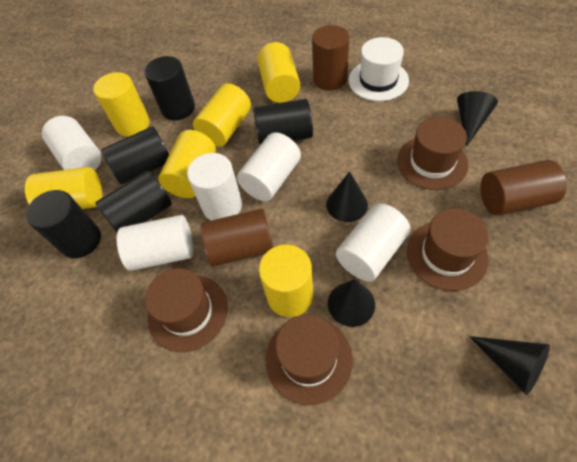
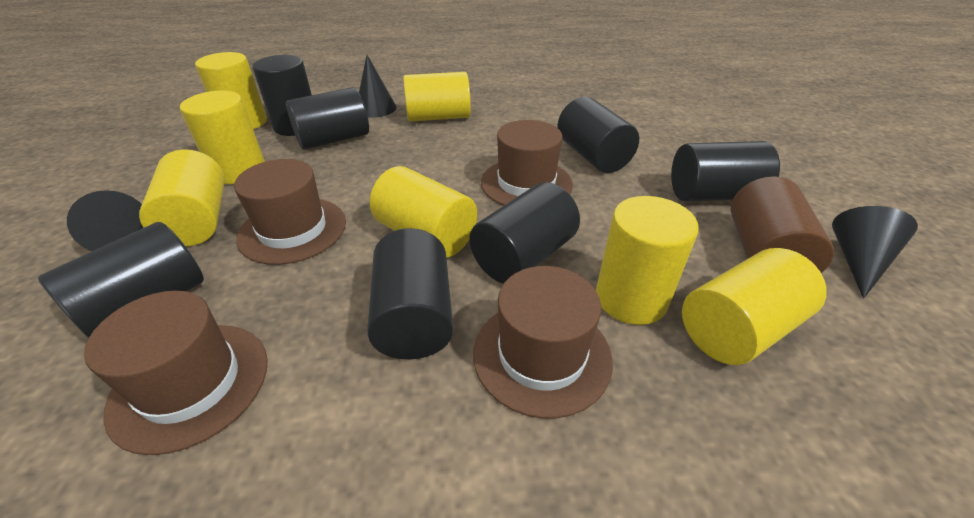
black cone: [326,171,368,222] [328,279,375,327] [457,91,498,147] [469,336,550,395] = 4 -> [67,190,143,251] [359,55,397,118] [832,206,918,299] = 3
black cylinder: [26,190,101,258] [96,171,172,233] [101,126,169,185] [144,56,195,120] [253,99,313,145] = 5 -> [38,222,204,338] [252,55,312,136] [286,87,369,150] [367,228,454,359] [469,182,580,284] [557,97,639,173] [671,141,780,202] = 7
brown cylinder: [201,209,273,266] [312,25,350,90] [480,160,567,216] = 3 -> [730,176,834,273] = 1
white cylinder: [42,116,101,170] [117,215,194,271] [187,153,242,220] [237,132,301,201] [336,204,411,282] = 5 -> none = 0
white hat: [348,37,409,101] = 1 -> none = 0
yellow cylinder: [25,167,102,209] [93,72,150,137] [158,130,216,198] [193,83,251,147] [257,42,300,103] [259,244,313,317] = 6 -> [139,149,225,246] [180,91,265,184] [195,52,267,129] [370,166,477,258] [403,72,471,122] [596,196,699,325] [682,248,827,365] = 7

